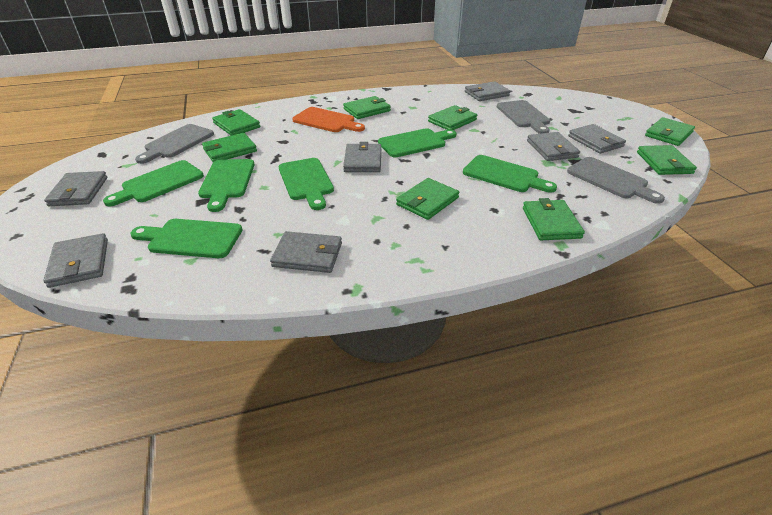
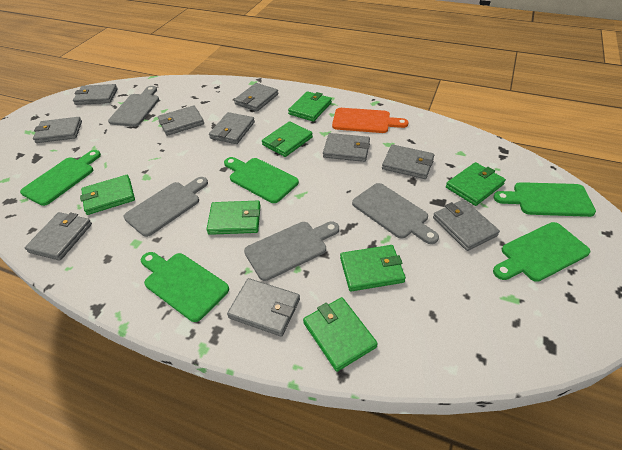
green cutting board: [103,160,204,206] [131,219,242,258] [198,159,255,212] [279,158,334,210] [378,128,457,158] [463,155,557,193] = 6 -> [20,150,101,206] [141,252,229,322] [224,157,299,203] [493,222,590,282] [494,182,596,217] = 5
green wallet: [202,133,257,162] [212,109,260,136] [343,96,391,119] [396,178,459,220] [428,105,478,130] [523,198,585,240] [637,145,697,175] [645,117,695,146] = 8 -> [80,175,135,215] [206,201,261,235] [262,121,313,157] [288,91,332,122] [303,297,378,372] [340,245,406,292] [446,162,506,206] = 7
grey cutting board: [135,124,214,164] [497,100,550,134] [567,157,665,204] = 3 -> [108,86,159,127] [124,177,208,237] [244,222,339,281] [352,183,439,244] = 4
grey wallet: [43,233,108,288] [44,171,108,206] [270,231,342,273] [343,142,381,172] [465,81,510,101] [527,132,580,161] [568,124,626,154] = 7 -> [25,212,92,261] [33,117,82,143] [73,84,118,105] [158,105,204,136] [209,112,255,144] [227,278,300,337] [234,83,278,112] [323,133,370,162] [382,144,434,179] [433,199,500,251] = 10

